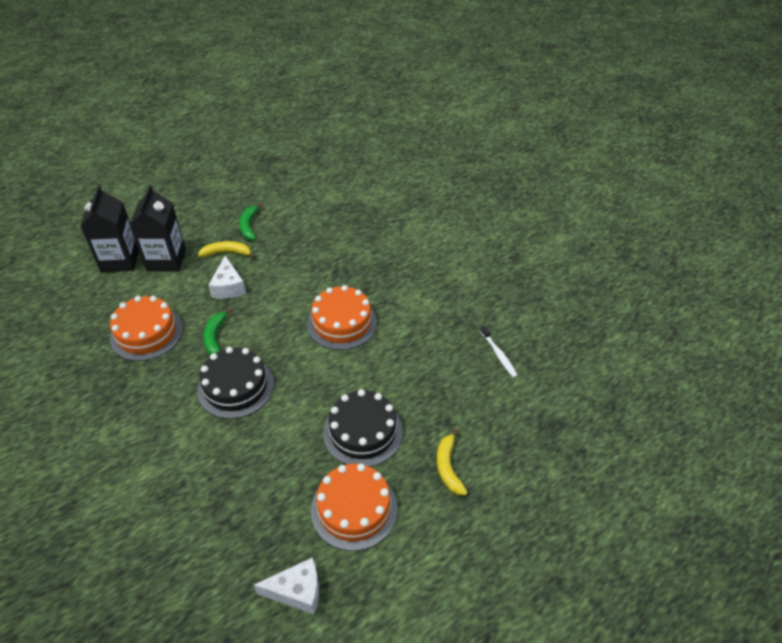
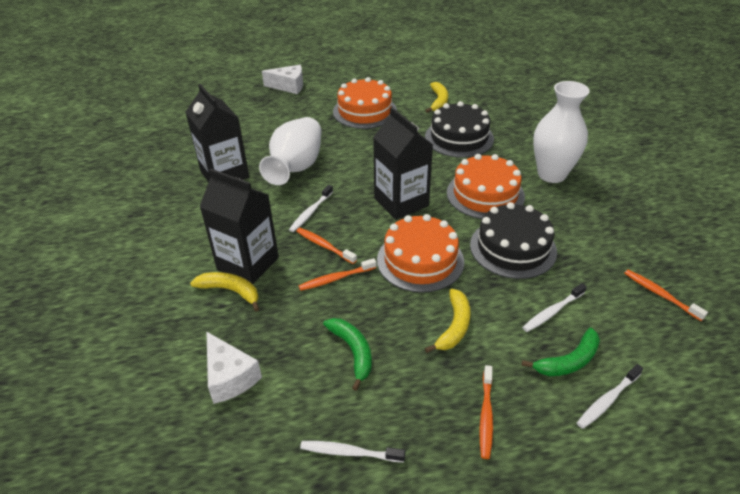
black carton: [80,186,139,272] [129,185,186,272] = 2 -> [185,84,249,182] [200,169,279,284] [373,107,433,220] = 3
orange toothbrush: none = 0 -> [296,228,357,264] [299,258,376,291] [480,365,493,459] [624,270,708,321] = 4
white toothbrush: [480,325,518,378] = 1 -> [289,185,333,232] [300,441,405,462] [522,283,587,332] [577,364,643,429] = 4
white vase: none = 0 -> [259,117,321,185] [533,81,590,183] = 2
yellow banana: [198,241,255,258] [437,429,468,495] = 2 -> [190,272,259,311] [425,82,448,113] [425,289,471,353] = 3

